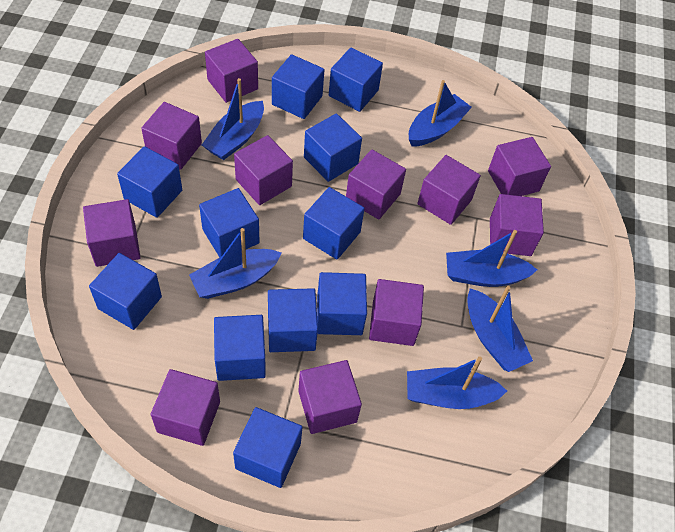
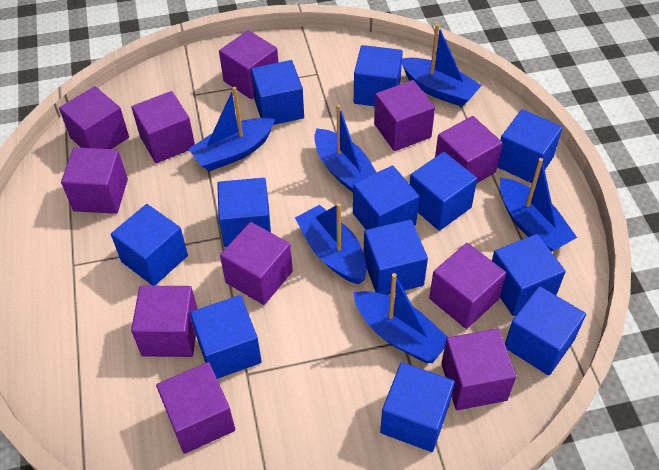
blue cube: [89,253,162,330] [117,146,182,218] [199,188,259,258] [214,315,266,381] [233,407,302,488] [268,288,318,352] [272,54,325,119] [303,187,365,260] [304,113,362,182] [317,272,367,335] [329,47,383,112] = 11 -> [111,204,188,286] [190,295,262,379] [217,178,271,247] [251,60,304,125] [353,165,419,230] [354,45,403,106] [363,220,428,295] [380,362,455,452] [409,152,477,231] [492,234,566,316] [497,109,563,183] [505,286,586,376] = 12

